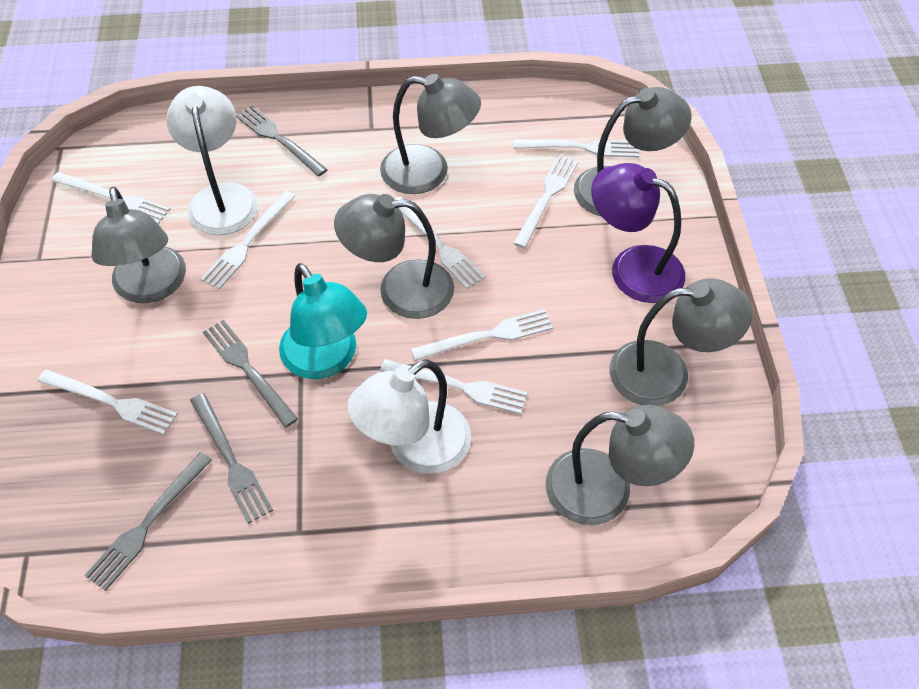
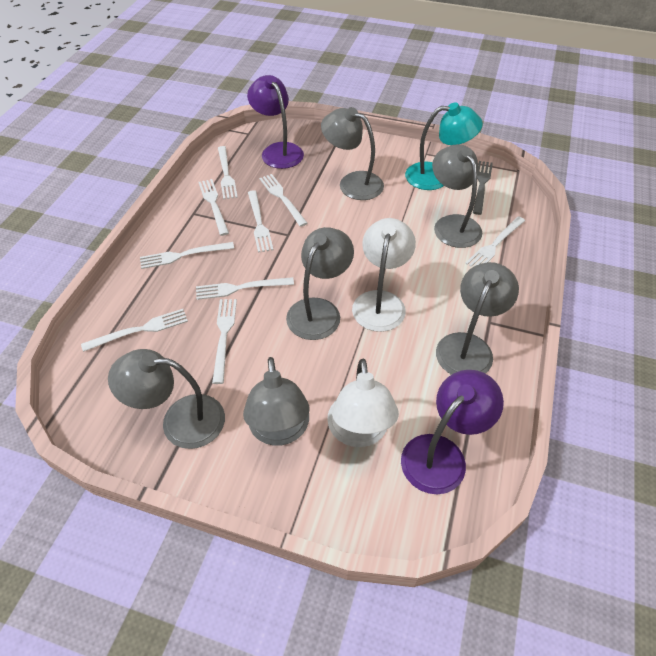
grey fork: [84,452,212,591] [190,393,273,524] [203,320,298,427] [236,106,328,177] = 4 -> [473,161,493,215] = 1
purple lamp: [591,163,685,303] = 1 -> [247,75,304,169] [401,370,504,494] = 2
white fork: [37,369,177,435] [51,172,170,224] [201,191,295,290] [380,359,528,414] [395,196,485,289] [411,309,553,361] [513,155,579,248] [514,139,639,158] = 8 -> [81,309,188,352] [140,242,234,269] [196,277,294,300] [198,179,229,236] [212,299,237,384] [218,146,238,200] [248,190,273,253] [259,174,308,227] [465,216,525,267] = 9

